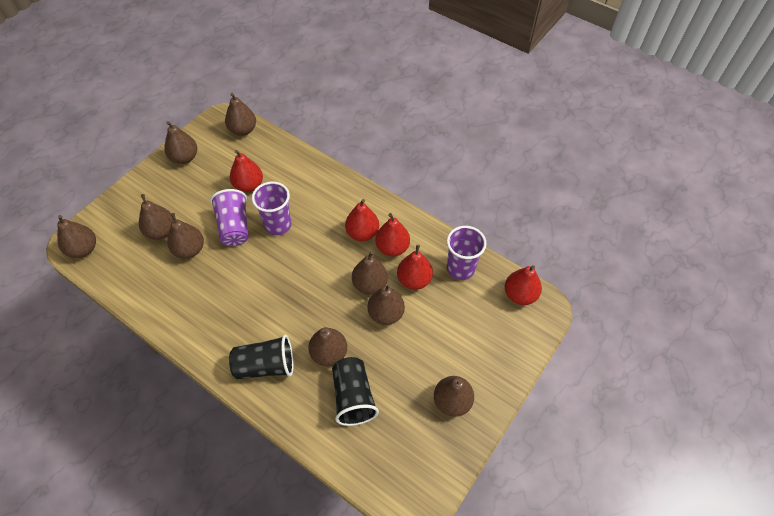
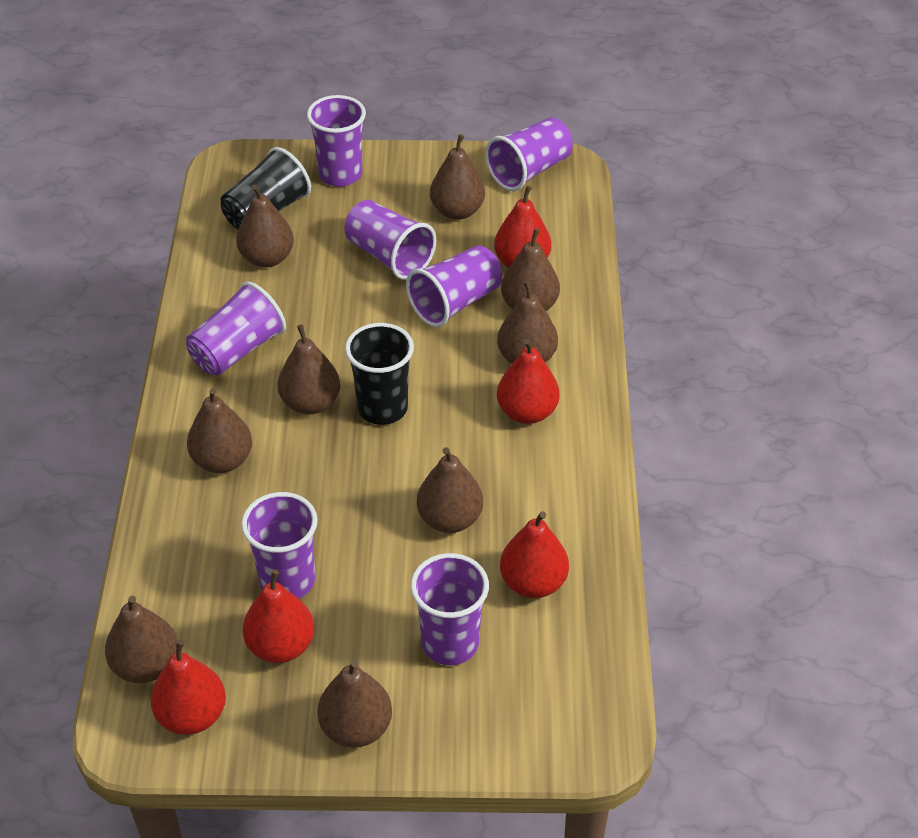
purple cup: [210,189,249,246] [252,182,292,235] [447,226,487,280] = 3 -> [186,281,286,376] [241,492,318,599] [307,95,366,187] [344,200,436,280] [406,245,502,327] [411,553,489,665] [485,117,573,191] = 7

